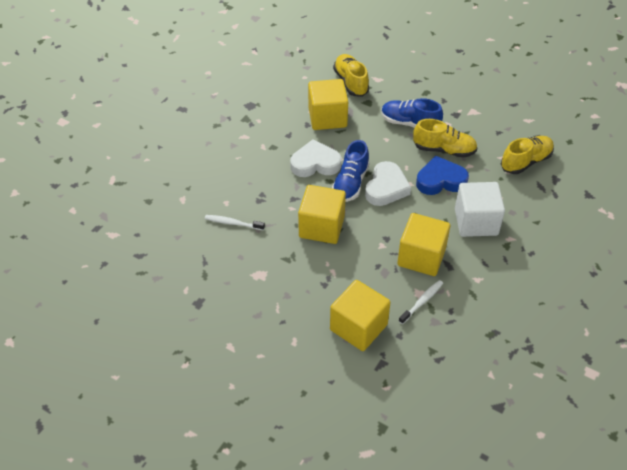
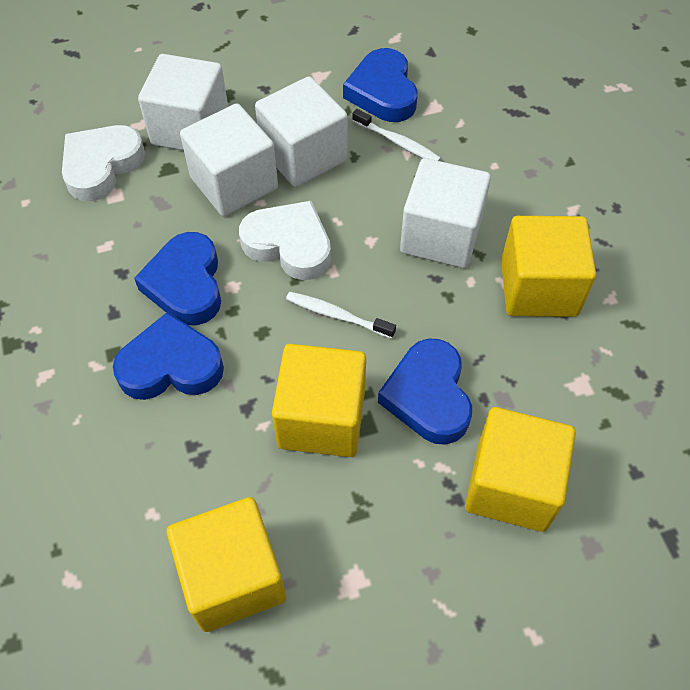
blue heart: [416,156,469,195] = 1 -> [113,312,224,400] [134,232,221,326] [343,48,418,122] [378,339,472,445] = 4
blue shoe: [332,140,370,202] [381,98,443,128] = 2 -> none = 0
white cube: [455,182,505,237] = 1 -> [138,54,228,150] [180,103,278,216] [255,76,347,187] [400,158,491,268] = 4
yellow shoe: [333,54,369,97] [413,119,478,158] [501,136,554,174] = 3 -> none = 0

